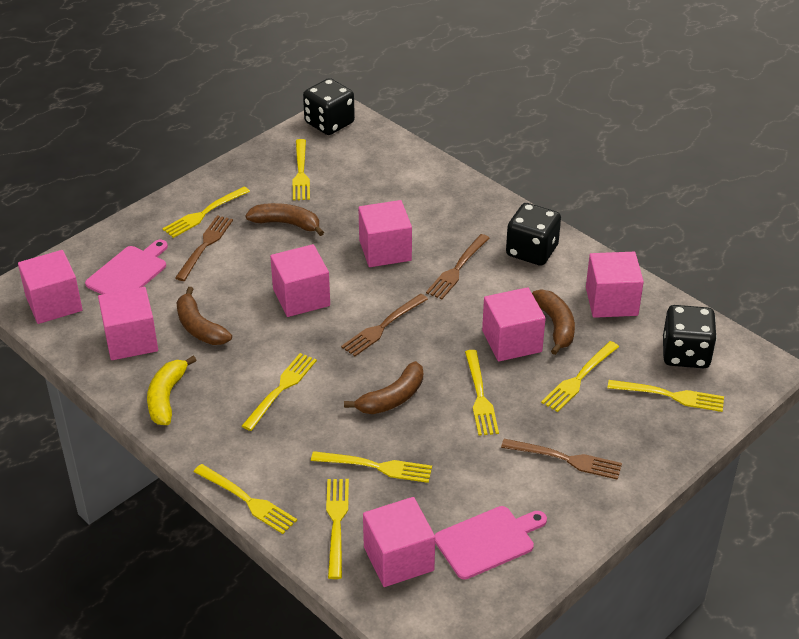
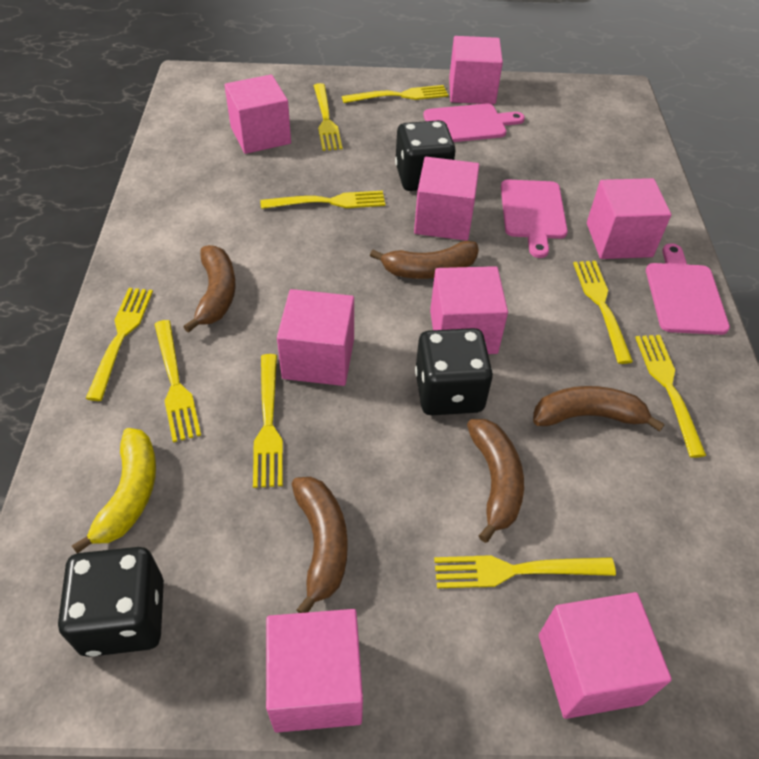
brown banana: [176,287,232,345] [245,203,324,236] [344,361,423,414] [532,289,575,355] = 4 -> [183,245,236,333] [292,477,348,613] [370,241,479,279] [467,419,524,543] [533,386,665,432] = 5
brown fork: [175,215,233,281] [341,294,428,356] [426,234,489,299] [501,439,622,480] = 4 -> none = 0
pink cube: [18,250,82,324] [98,287,158,360] [270,244,330,317] [358,200,412,267] [363,497,435,587] [482,287,546,361] [586,252,644,318] = 7 -> [225,75,291,154] [266,609,363,733] [277,289,354,386] [414,157,479,241] [430,266,508,354] [449,36,503,104] [539,592,672,719] [587,178,671,259] = 8
pink cutting board: [85,240,168,295] [435,506,547,580] = 2 -> [423,103,525,142] [501,179,568,258] [646,243,730,335] = 3

